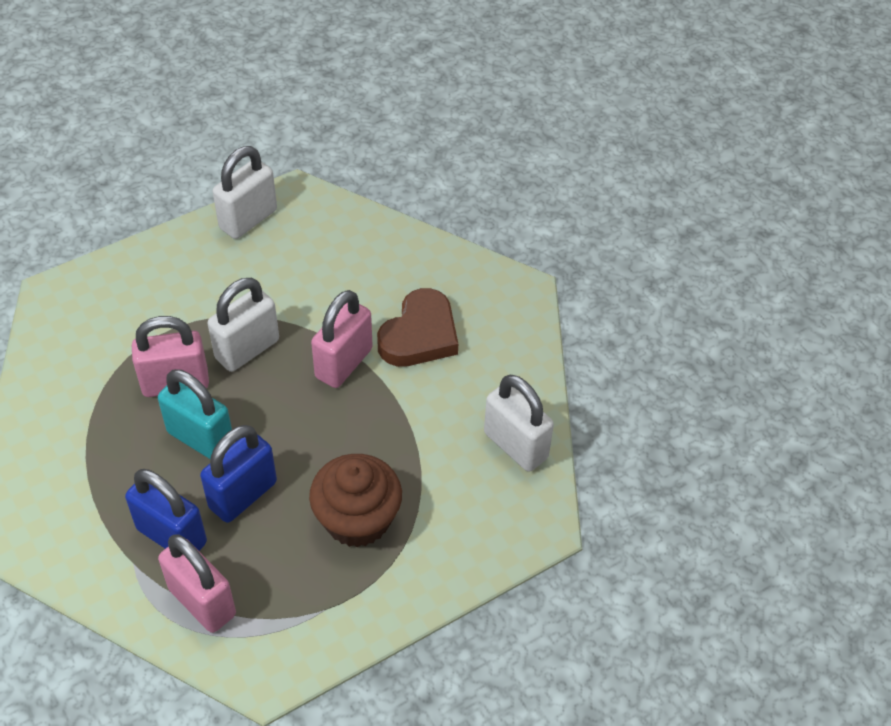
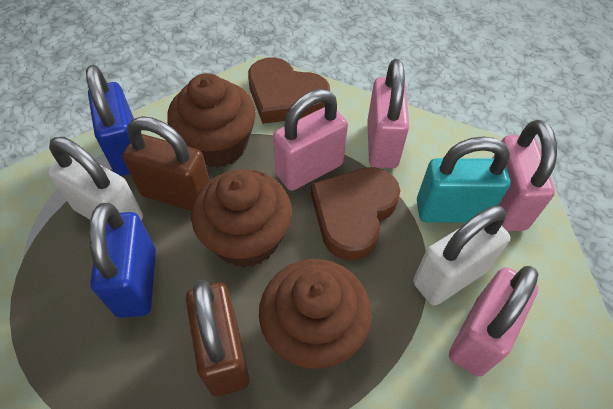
brown cupcake: [309,454,402,548] = 1 -> [167,73,256,168] [191,169,292,268] [259,259,372,369] = 3
brown heart: [377,288,458,367] = 1 -> [248,57,330,124] [311,167,400,260] = 2
brown padlock: none = 0 -> [123,116,210,211] [186,279,249,396] = 2
pink padlock: [132,316,209,397] [158,534,236,633] [311,290,373,388] = 3 -> [273,89,348,191] [367,59,409,168] [449,266,538,377] [492,120,557,231] = 4
white padlock: [207,278,279,372] [213,146,277,239] [484,375,554,472] = 3 -> [47,137,143,221] [413,206,511,306] = 2

